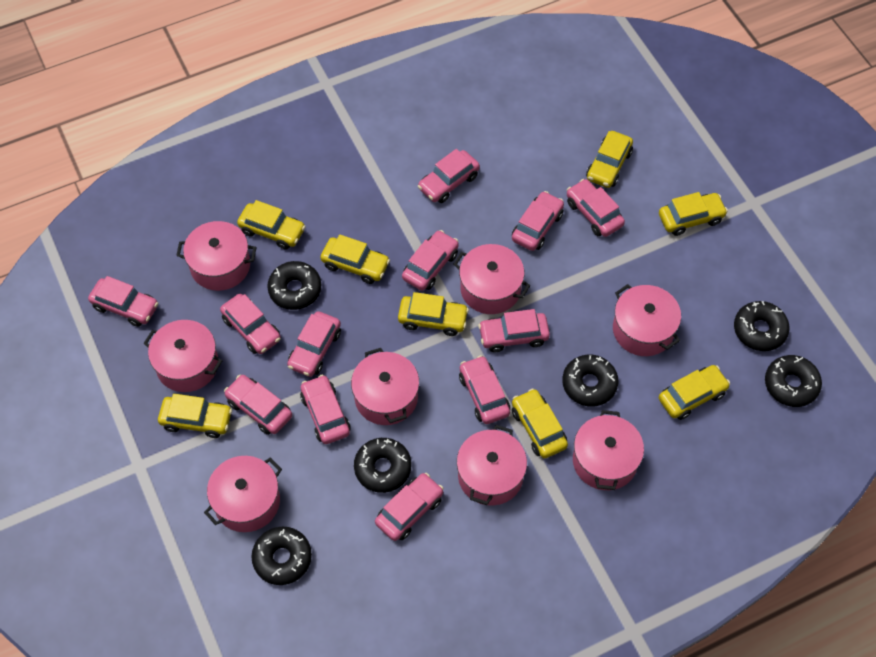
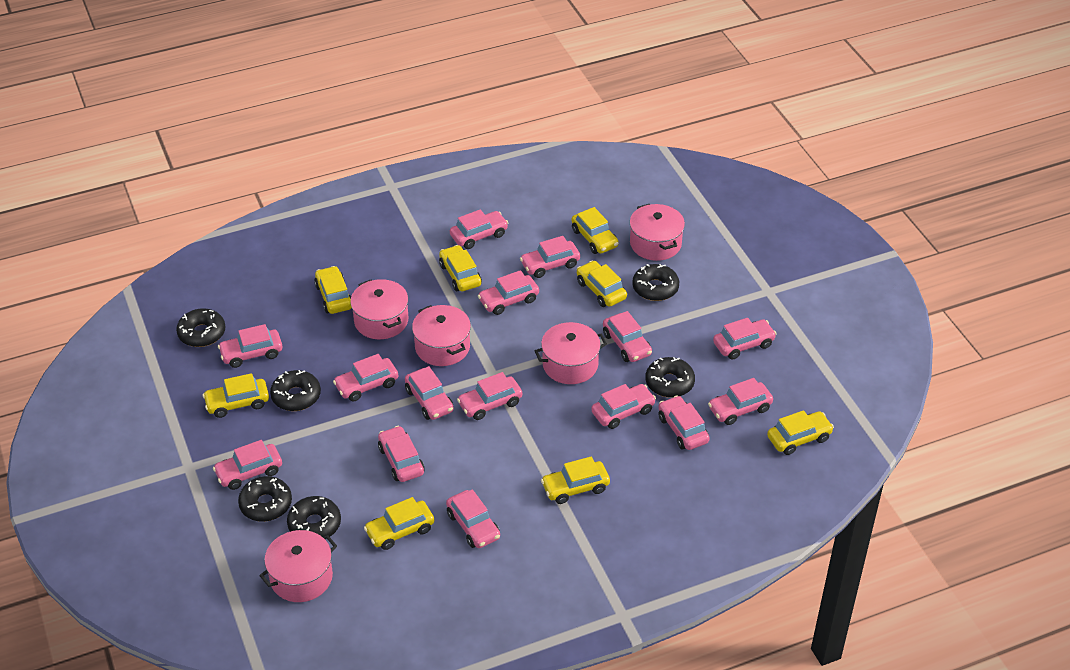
pink car: [88,276,158,327] [220,294,281,354] [224,375,292,435] [287,311,341,377] [300,375,351,444] [375,473,444,541] [402,230,459,291] [418,149,480,203] [459,355,510,424] [478,309,550,352] [512,191,564,251] [567,179,625,237] = 12 -> [213,440,282,490] [218,324,283,368] [333,354,398,401] [378,426,425,482] [405,366,454,420] [446,489,500,548] [450,209,508,249] [457,372,522,420] [478,270,539,315] [520,236,580,278] [591,384,656,429] [603,311,652,362] [658,395,709,450] [708,378,773,425] [713,318,777,360] = 15
pink pot: [144,320,222,392] [176,221,256,291] [204,456,282,532] [351,348,419,425] [453,244,530,314] [457,425,527,506] [573,410,644,490] [613,284,681,356] = 8 -> [259,530,337,602] [350,279,408,339] [412,305,471,366] [535,322,607,384] [630,204,685,261] = 5

